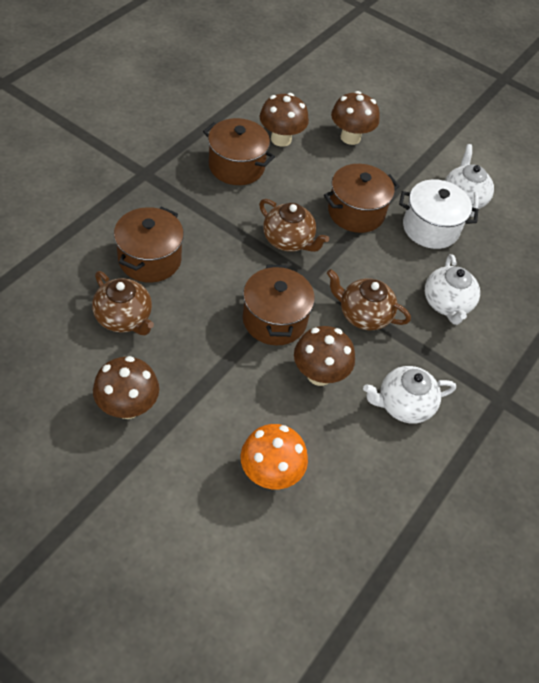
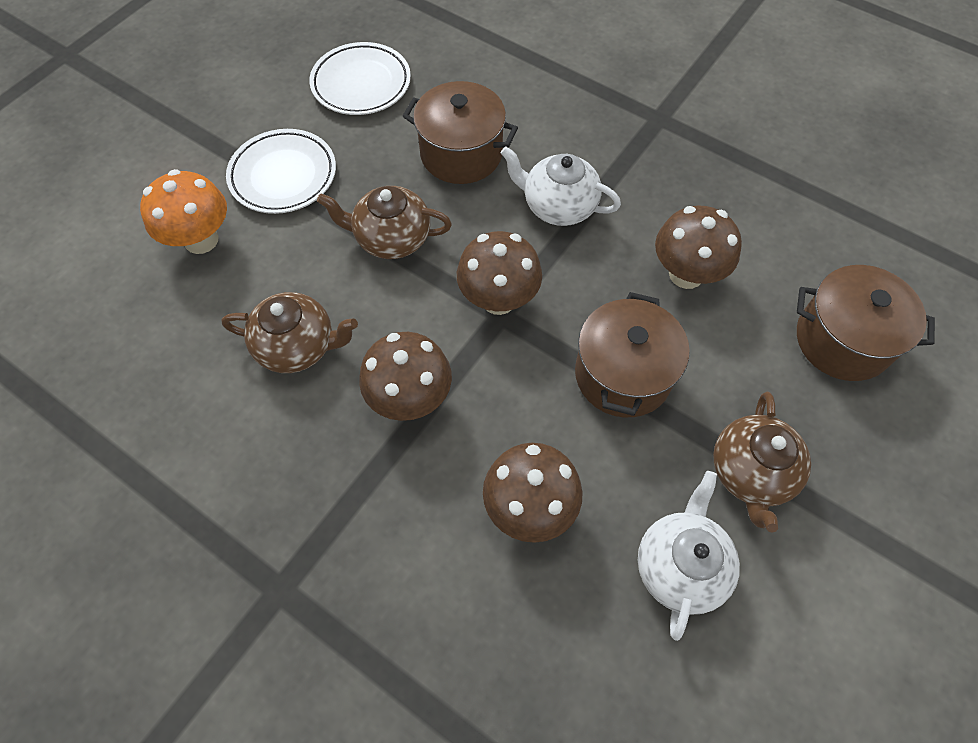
brown pot: [114,207,184,283] [203,118,275,185] [243,265,315,346] [324,164,400,233] = 4 -> [403,81,518,184] [575,292,690,417] [797,265,935,381] = 3
white plate: none = 0 -> [226,129,336,214] [309,42,411,115] = 2
white pot: [399,179,478,249] = 1 -> none = 0
white teapot: [363,366,456,424] [425,254,480,325] [445,144,494,217] = 3 -> [500,146,621,226] [638,471,740,641] = 2

